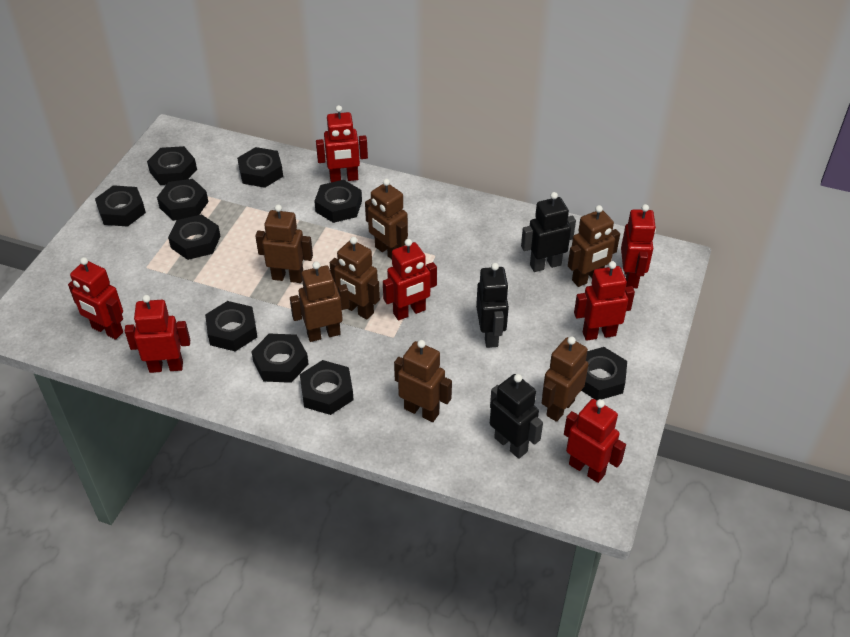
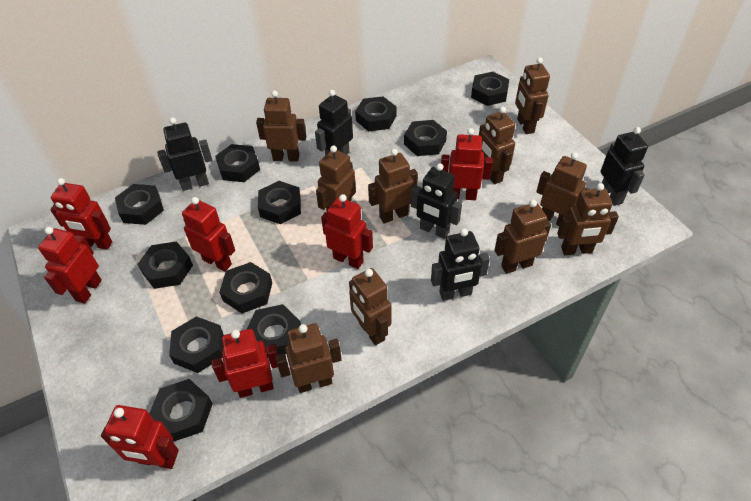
black nut: [95,185,146,227] [147,146,197,185] [157,179,208,221] [168,214,221,260] [205,301,257,351] [237,147,283,188] [251,334,309,383] [300,360,354,415] [314,180,362,223] [581,347,627,400] = 10 -> [115,184,164,225] [137,241,193,289] [149,379,213,442] [169,316,223,373] [215,144,260,182] [219,262,272,313] [246,304,301,356] [258,181,301,224] [355,97,396,131] [404,120,447,156] [471,72,509,106] = 11
black robot: [476,263,509,348] [490,374,543,459] [521,192,576,272] = 3 -> [157,117,212,191] [315,90,353,156] [411,163,462,239] [431,228,490,301] [601,127,648,206] = 5
brown robot: [255,204,313,283] [290,262,350,342] [330,237,380,320] [365,179,408,259] [394,340,452,422] [542,336,589,422] [568,205,620,287] = 7 -> [256,90,306,162] [275,323,342,393] [316,145,356,211] [349,268,392,345] [368,149,418,224] [479,107,515,184] [494,200,551,274] [515,58,550,134] [536,152,588,226] [557,183,619,255] = 10

